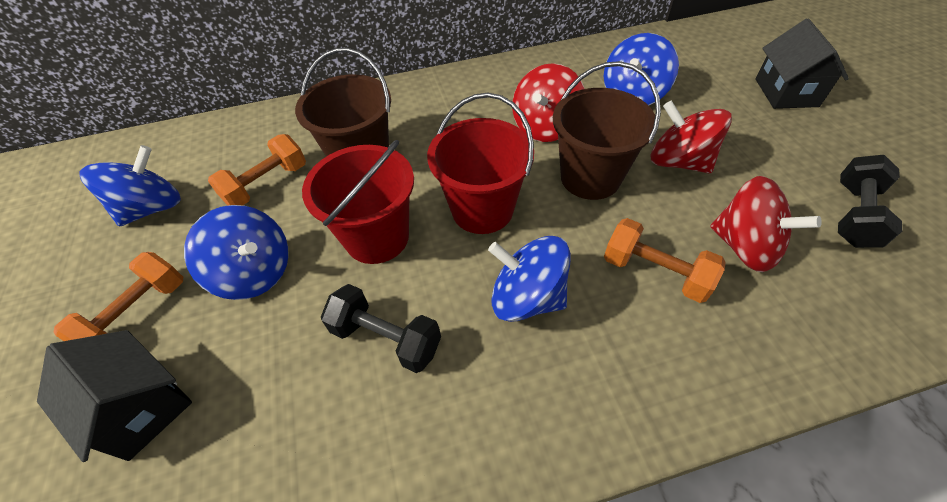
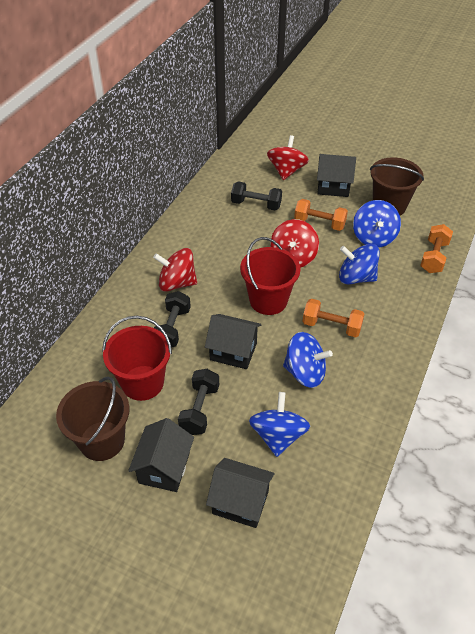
black dumbbell: [321,284,441,373] [838,155,902,248] = 2 -> [154,291,191,348] [178,369,219,435] [231,181,282,211] = 3
black house: [37,330,192,462] [755,18,849,109] = 2 -> [128,418,194,492] [205,314,261,369] [206,458,274,528] [317,154,356,197] = 4

